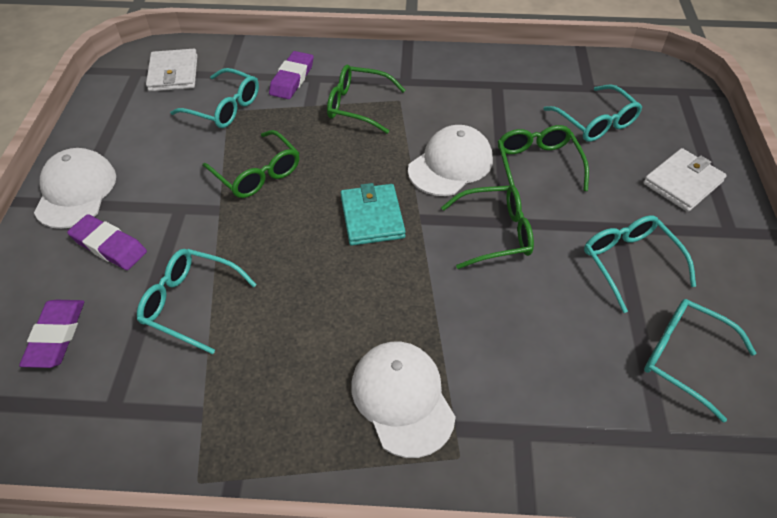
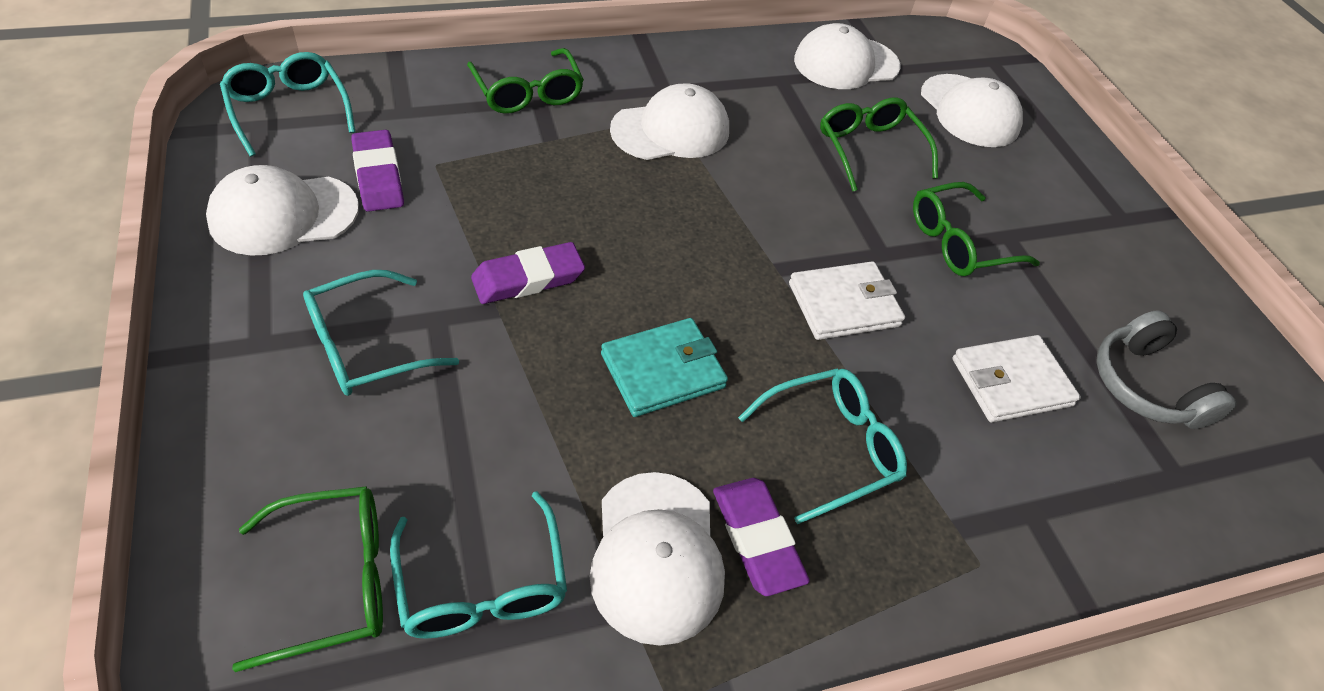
grey headphones: none = 0 -> [1096,310,1236,429] = 1
turquoise glasses: [137,249,257,354] [170,68,259,128] [544,84,642,142] [584,216,696,313] [644,299,756,423] = 5 -> [220,52,355,157] [303,270,459,396] [390,491,567,639] [738,368,907,524] = 4
white cap: [34,148,116,229] [351,342,456,458] [408,125,493,196] = 3 -> [206,165,359,256] [590,472,725,646] [610,83,729,160] [794,23,901,89] [921,74,1023,147] = 5

